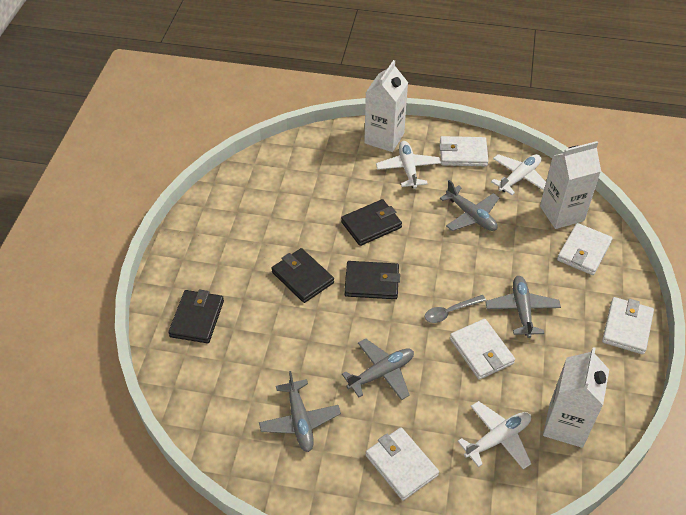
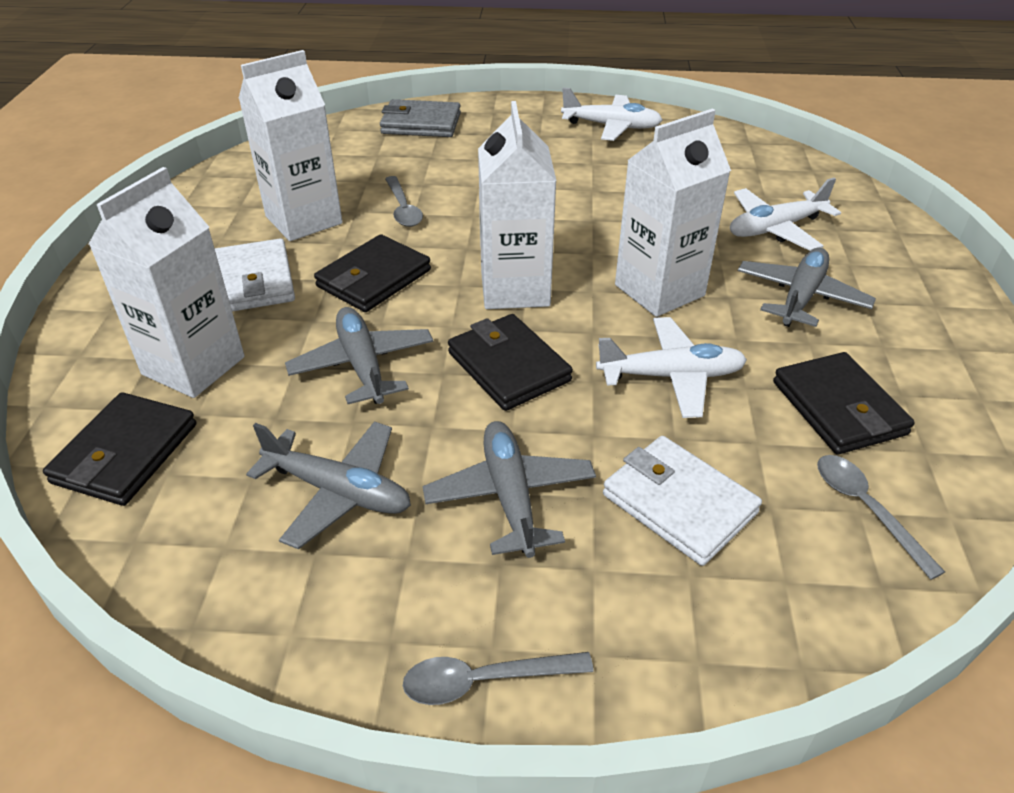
grey spoon: [425,295,486,323] = 1 -> [385,176,423,227] [403,652,594,705] [817,455,945,580] = 3
grey wallet: none = 0 -> [380,99,461,137] = 1
white carton: [364,60,408,152] [540,141,601,229] [543,347,609,448] = 3 -> [89,167,245,398] [238,50,343,241] [478,101,556,309] [615,109,731,317] = 4
white wallet: [366,427,439,501] [439,136,488,166] [450,319,515,380] [557,223,613,275] [602,297,654,355] = 5 -> [215,238,295,312] [603,436,762,566] = 2

